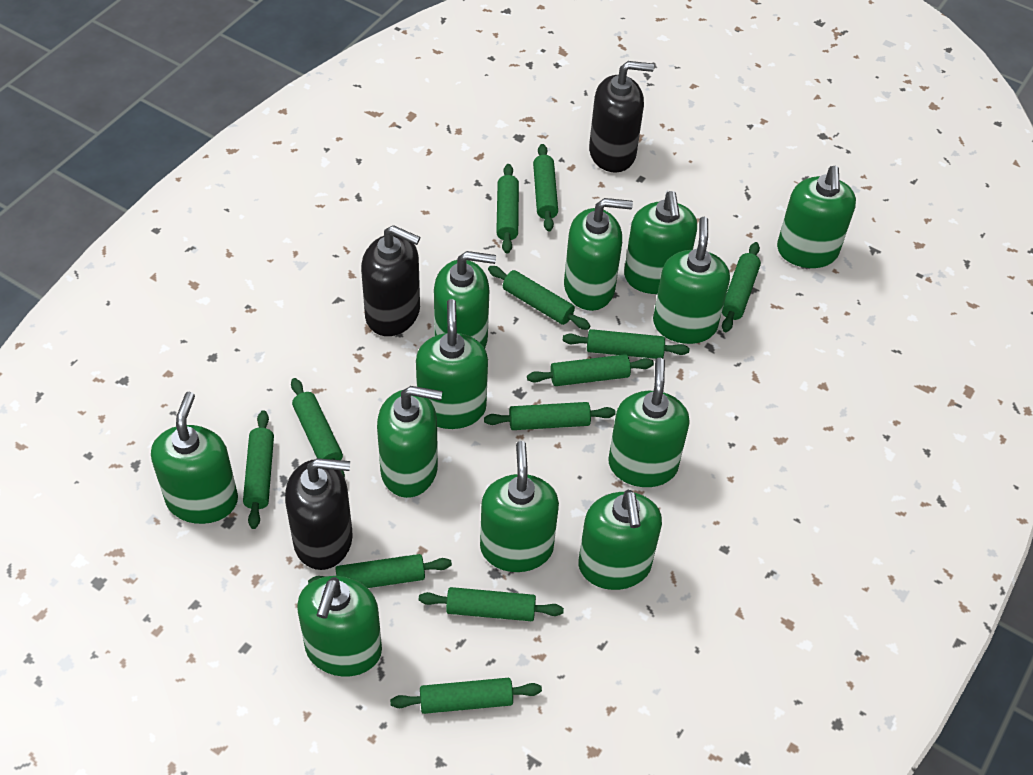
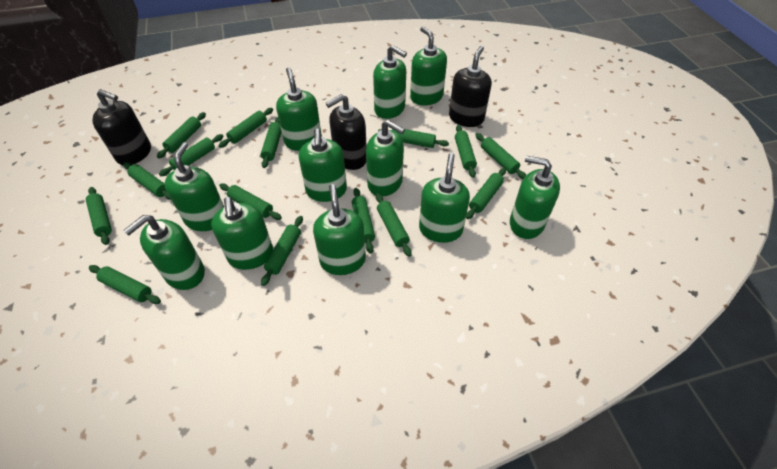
green rolling pin: [243,410,274,529] [291,378,345,478] [308,554,452,588] [390,678,542,714] [419,587,564,621] [484,402,616,430] [488,266,590,330] [496,164,519,253] [527,354,654,386] [533,144,558,231] [562,329,689,359] [722,242,761,332] = 12 -> [86,187,112,245] [89,265,161,304] [123,162,171,200] [157,112,206,159] [159,134,224,176] [219,108,273,148] [219,183,282,220] [260,117,282,168] [261,216,303,286] [352,188,375,254] [376,193,412,257] [378,129,449,148] [455,125,477,178] [466,168,506,219] [475,133,526,179] = 15
green soap dispenser: [151,392,238,524] [297,576,382,677] [377,386,442,498] [416,299,488,429] [434,251,496,348] [480,441,559,572] [564,198,633,311] [578,490,662,590] [608,358,690,487] [624,191,697,294] [653,216,730,344] [777,166,856,268] = 12 -> [123,215,205,290] [164,142,224,231] [211,197,273,270] [276,68,322,151] [299,129,347,202] [313,184,366,275] [366,120,405,196] [373,45,407,119] [410,26,447,105] [419,153,470,243] [510,156,560,239] = 11

